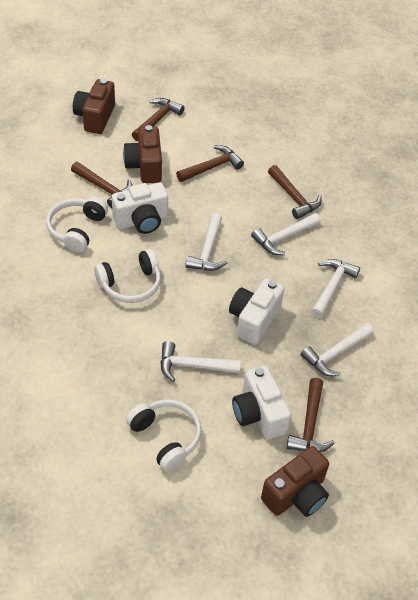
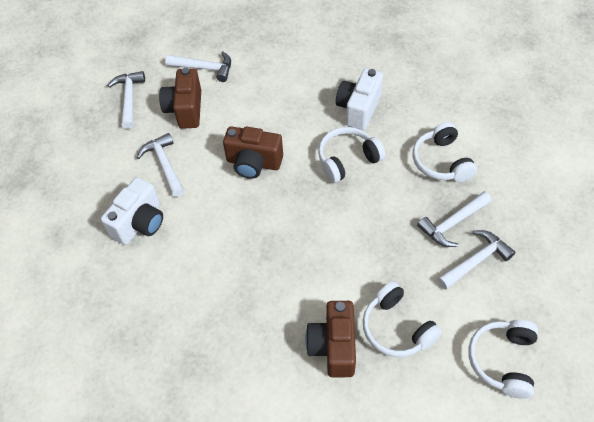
brown hammer: [71,162,132,208] [132,98,185,141] [176,145,244,182] [268,165,322,219] [286,378,335,452] = 5 -> none = 0
white camera: [112,182,168,234] [229,278,285,345] [232,365,292,440] = 3 -> [101,177,163,245] [336,68,383,130] = 2
white headphones: [46,197,108,253] [94,249,161,303] [126,400,201,472] = 3 -> [318,127,385,183] [363,281,442,357] [413,122,477,182] [468,320,538,399] = 4

